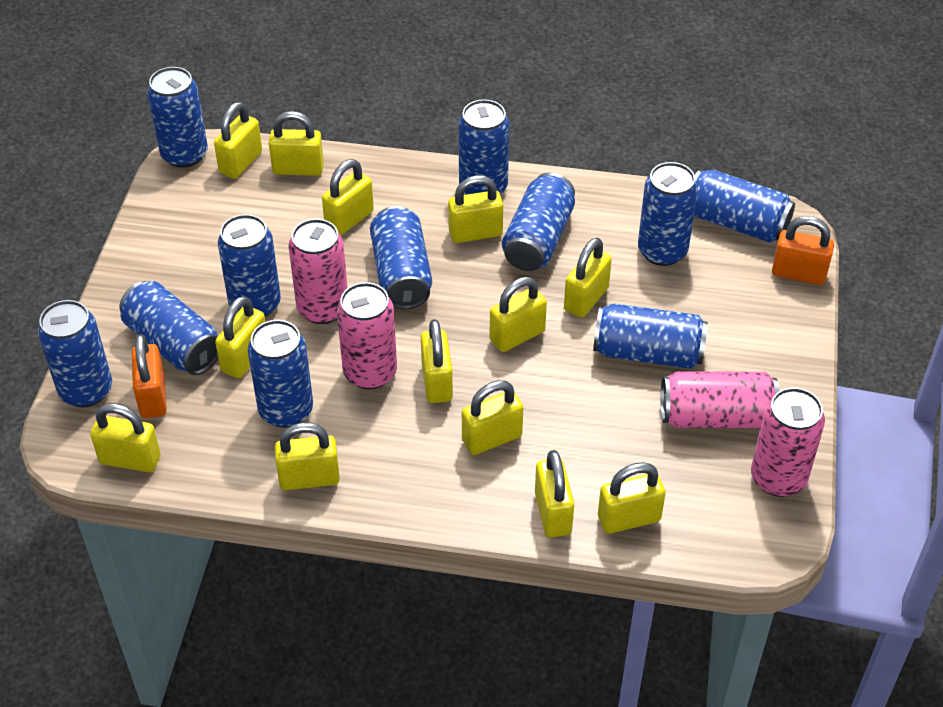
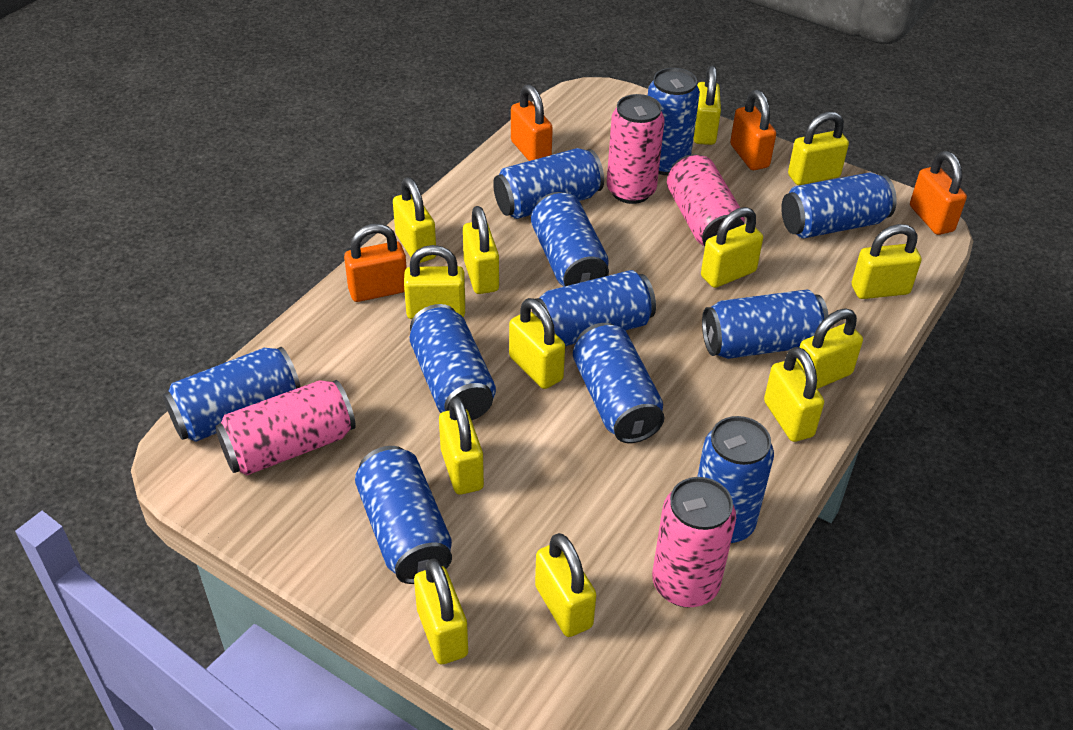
orange padlock: [132,334,167,418] [772,216,834,285] = 2 -> [344,224,407,302] [511,84,553,161] [730,90,776,170] [910,151,967,235] = 4

